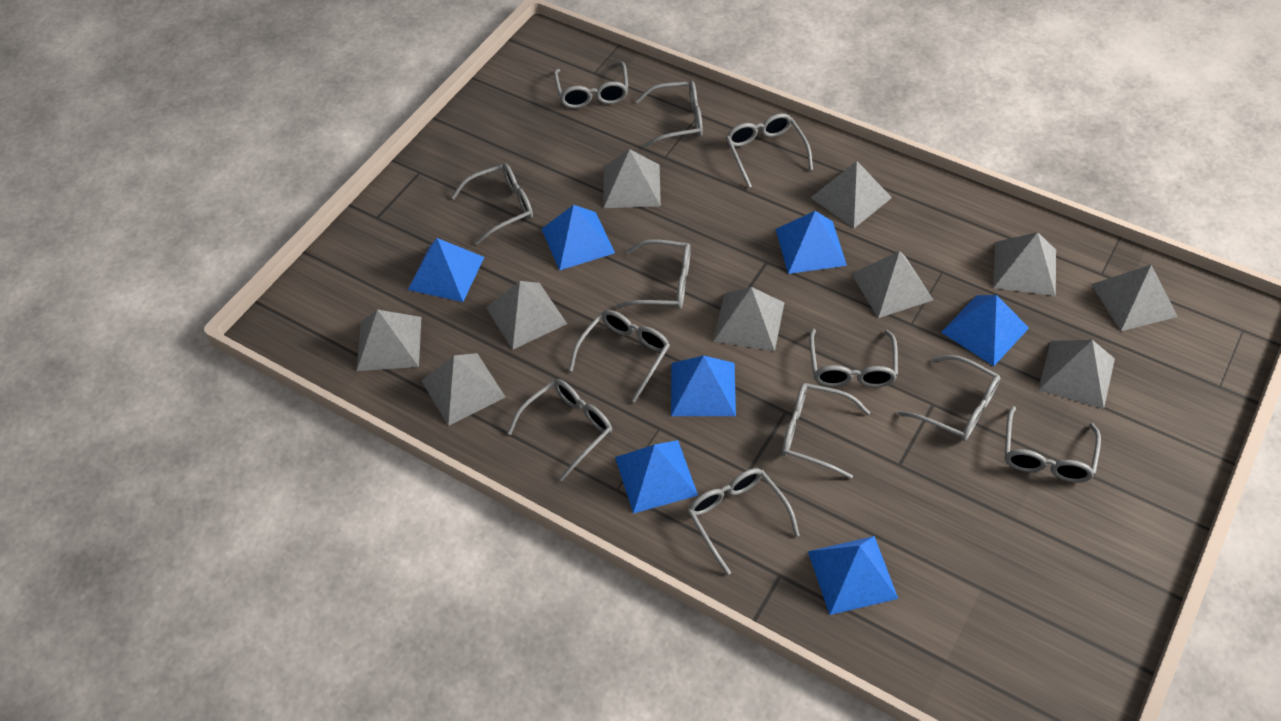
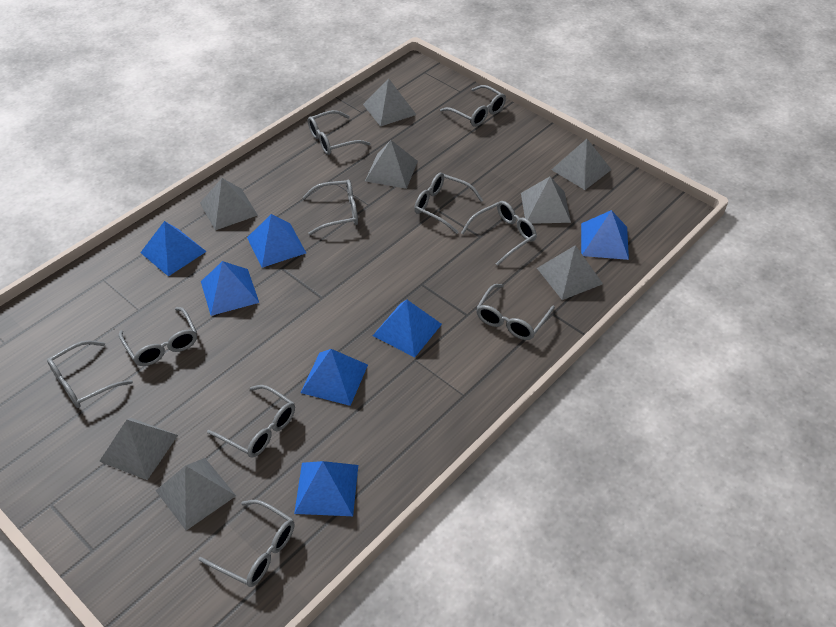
grey glasses: [451,163,533,244] [507,379,612,481] [554,61,629,108] [569,310,670,403] [615,239,691,309] [635,81,703,148] [687,468,800,575] [726,113,813,188] [782,383,871,479] [809,329,898,387] [898,355,1000,441] [1005,406,1101,483] = 12 -> [47,340,133,408] [119,307,197,366] [198,500,294,587] [207,385,295,458] [303,180,358,235] [308,110,371,155] [414,173,484,234] [440,85,506,127] [461,201,537,266] [476,284,555,340] = 10
grey pyramid: [357,310,421,371] [421,353,505,426] [486,281,567,350] [603,149,661,208] [713,287,784,351] [811,161,892,228] [851,251,933,318] [993,232,1056,296] [1038,340,1115,409] [1091,265,1178,331] = 10 -> [99,418,178,480] [156,458,236,531] [200,178,258,230] [363,79,417,127] [365,140,418,189] [521,177,571,224] [537,245,603,300] [551,139,612,190] = 8

